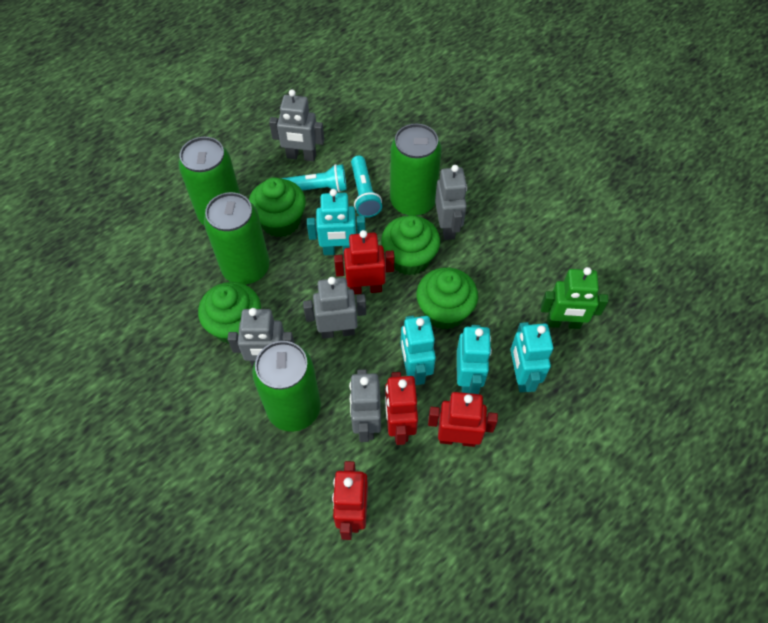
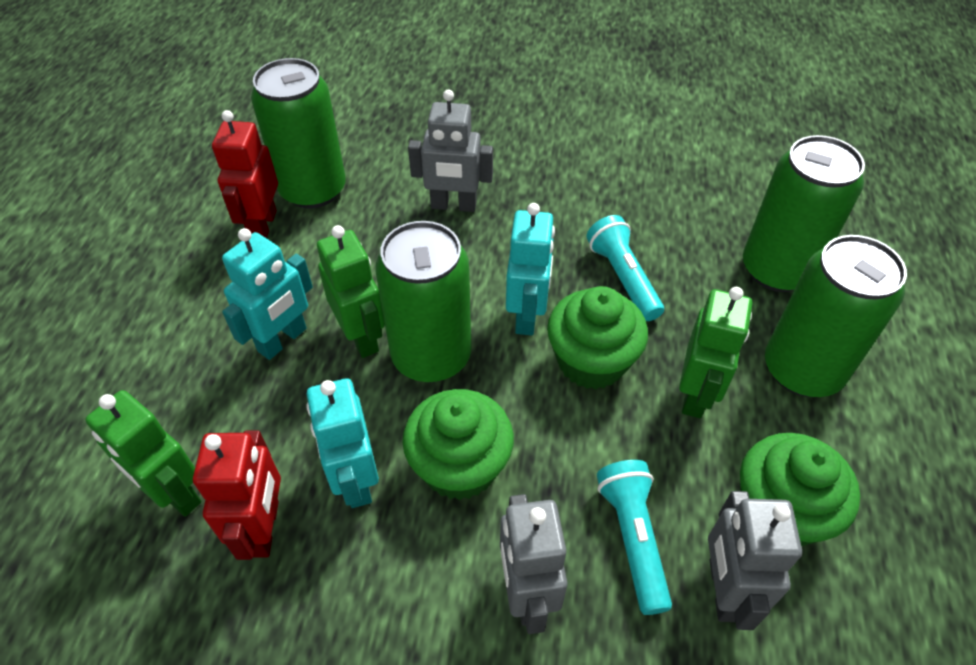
green cupcake: [198,282,261,344] [249,177,306,237] [381,215,440,276] [416,267,478,330] = 4 -> [402,389,514,500] [547,286,648,390] [740,433,860,546] = 3
green robot: [541,267,609,329] = 1 -> [85,390,201,517] [317,225,385,358] [679,287,753,418] = 3
grey robot: [228,308,294,366] [269,89,324,161] [303,277,366,339] [349,369,381,442] [435,165,467,240] = 5 -> [408,89,493,212] [500,494,568,634] [708,491,802,630] = 3
red robot: [332,461,368,540] [334,230,394,294] [385,372,418,445] [428,392,498,447] = 4 -> [193,430,281,560] [212,110,278,238] = 2
turquoise robot: [307,189,366,255] [401,316,436,385] [457,325,492,394] [511,322,553,392] = 4 -> [222,228,313,360] [307,378,379,508] [506,203,555,336] = 3

